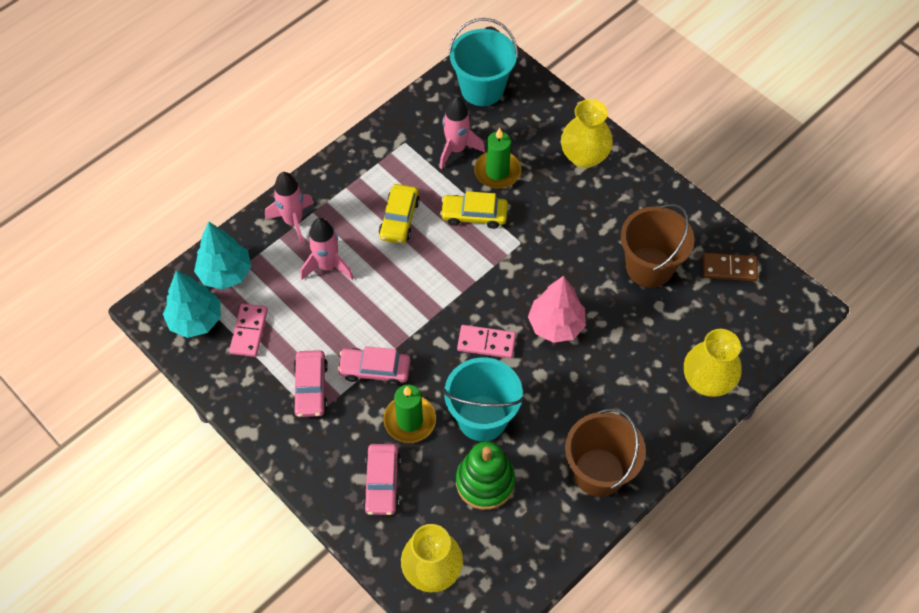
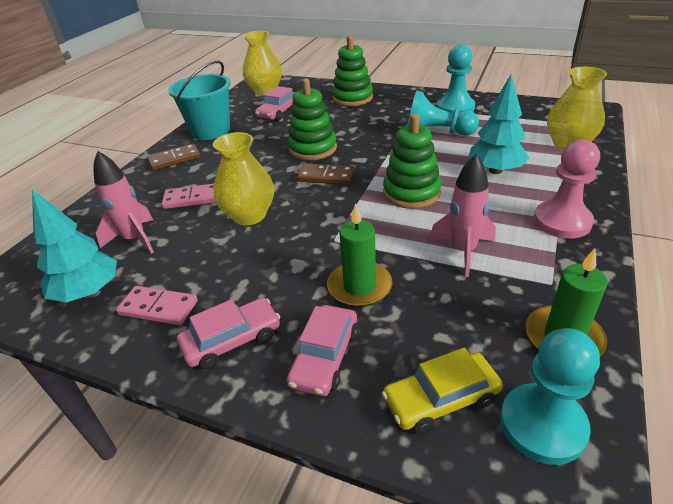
brown bucket: [565,408,646,497] [621,204,694,288] = 2 -> none = 0
brown domino: [702,253,758,281] = 1 -> [147,144,200,170] [298,163,355,185] = 2
green stacking toy: [456,441,515,510] = 1 -> [288,78,337,160] [332,35,373,106] [383,114,441,209] = 3
pink pawn: none = 0 -> [534,139,600,239] = 1
pink rocket: [265,172,314,245] [300,218,354,280] [440,97,485,169] = 3 -> [93,151,154,254] [430,154,496,277] = 2
pink tree: [528,276,586,343] = 1 -> none = 0
turquoise bucket: [443,357,524,441] [449,18,518,106] = 2 -> [168,60,231,140] = 1
turquoise pawn: none = 0 -> [408,91,479,136] [437,44,475,114] [500,328,600,465] = 3
yellow car: [379,184,420,244] [440,191,508,229] = 2 -> [382,348,503,433] = 1

